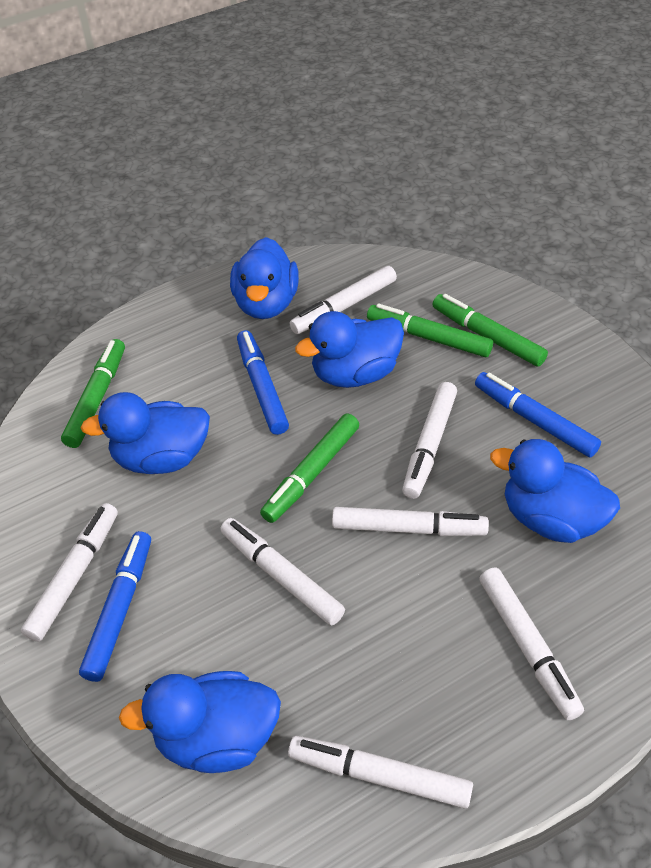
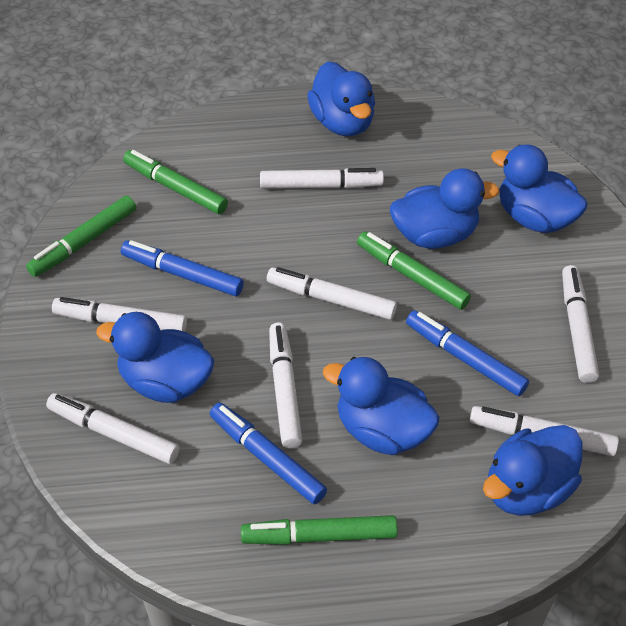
blue duck: [81,392,210,474] [119,671,281,773] [230,237,299,319] [295,311,404,388] [490,439,620,543] = 5 -> [96,312,214,403] [307,61,375,137] [323,357,440,455] [390,168,500,249] [483,425,583,516] [491,144,588,233] = 6

